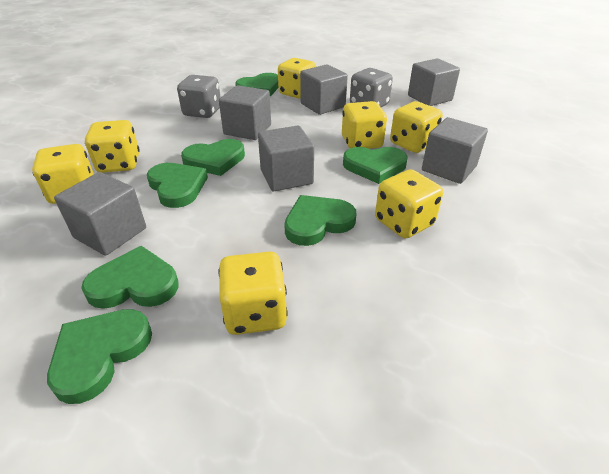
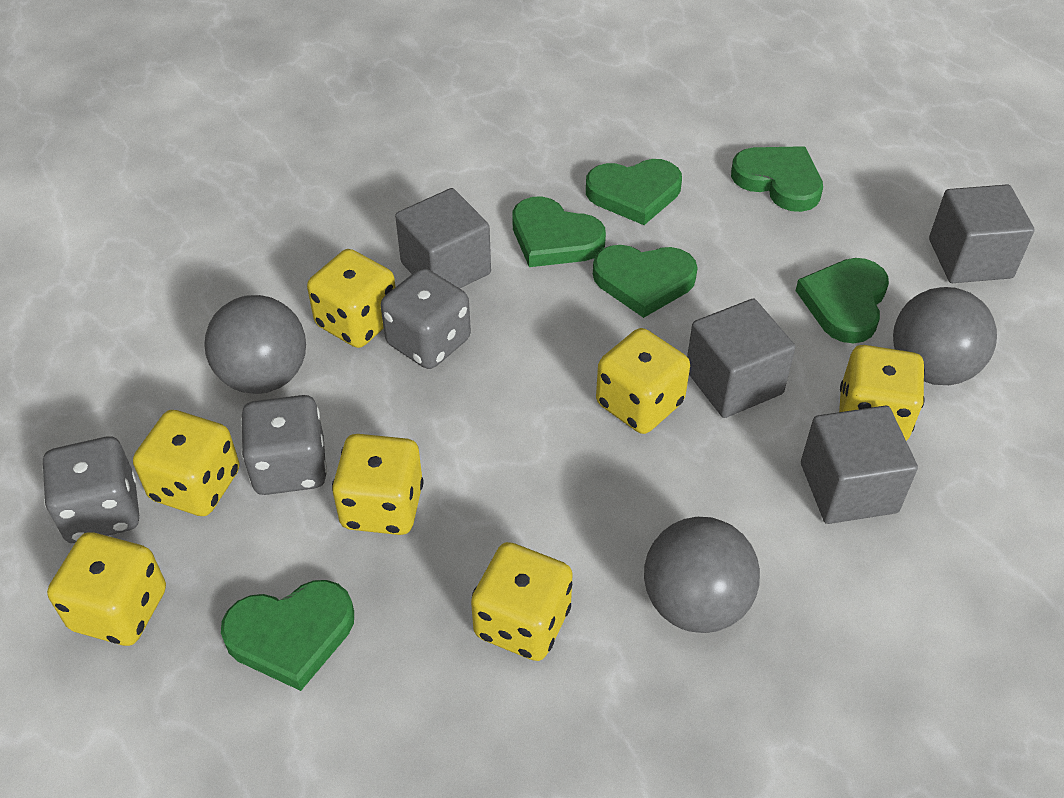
green heart: [47,309,152,404] [81,246,179,309] [147,163,208,208] [181,139,245,176] [235,73,278,96] [285,195,357,246] [343,147,407,184] = 7 -> [221,580,354,691] [512,196,606,267] [586,159,682,225] [593,245,698,318] [731,146,823,212] [796,258,889,343] = 6
grey ball: none = 0 -> [204,295,306,394] [644,517,760,633] [893,287,997,385] = 3
grey cube: [54,172,146,256] [219,85,271,140] [258,126,314,191] [300,64,348,115] [408,58,460,106] [422,117,488,184] = 6 -> [395,188,491,288] [687,299,795,418] [801,406,918,524] [929,184,1035,283] = 4
grey dice: [177,75,221,118] [350,68,393,107] = 2 -> [42,437,139,543] [241,395,327,495] [380,268,471,369] = 3

